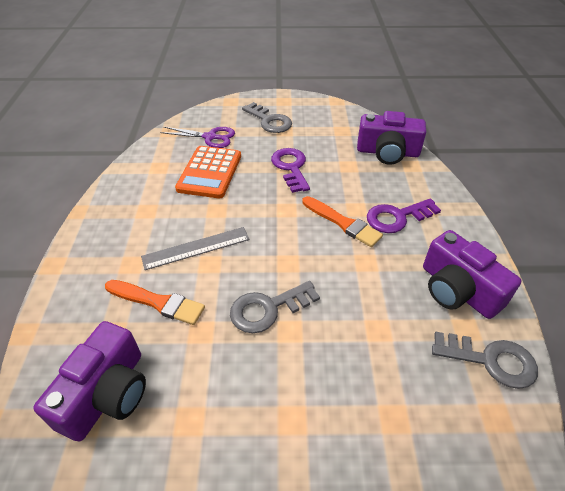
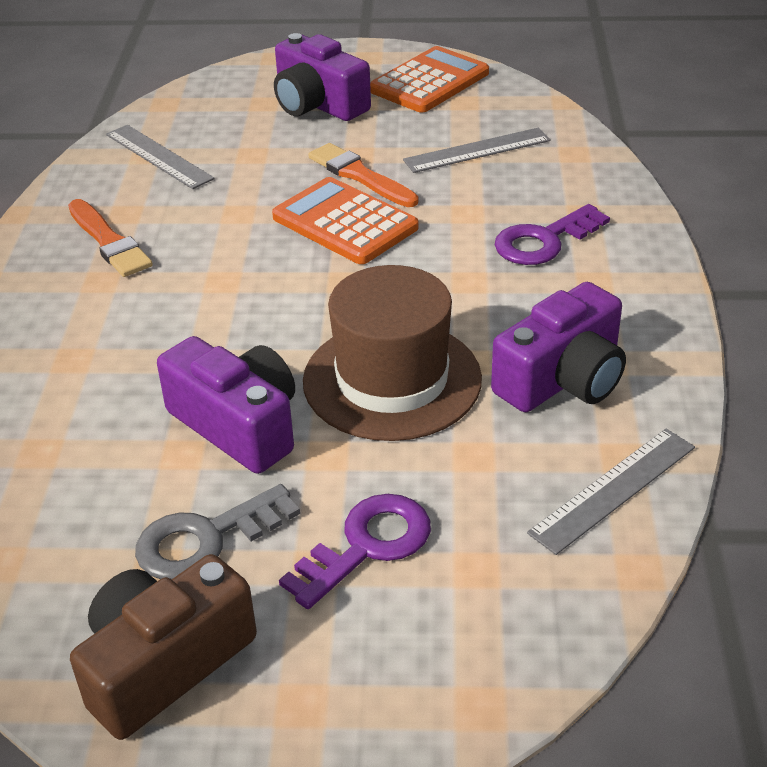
brown camera: none = 0 -> [70,554,257,740] = 1
brown hat: none = 0 -> [303,265,482,441] = 1
grey key: [230,281,320,333] [242,102,292,133] [432,332,538,389] = 3 -> [135,484,300,579] = 1
grey ruler: [141,227,250,270] = 1 -> [106,125,215,189] [403,128,551,173] [527,429,695,555] = 3
orange calculator: [175,146,241,198] = 1 -> [272,177,418,264] [370,46,489,113] = 2
purple scissors: [160,127,235,148] = 1 -> none = 0

